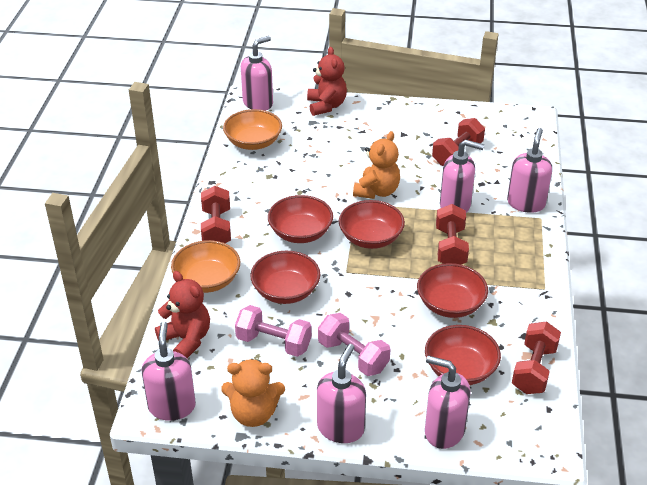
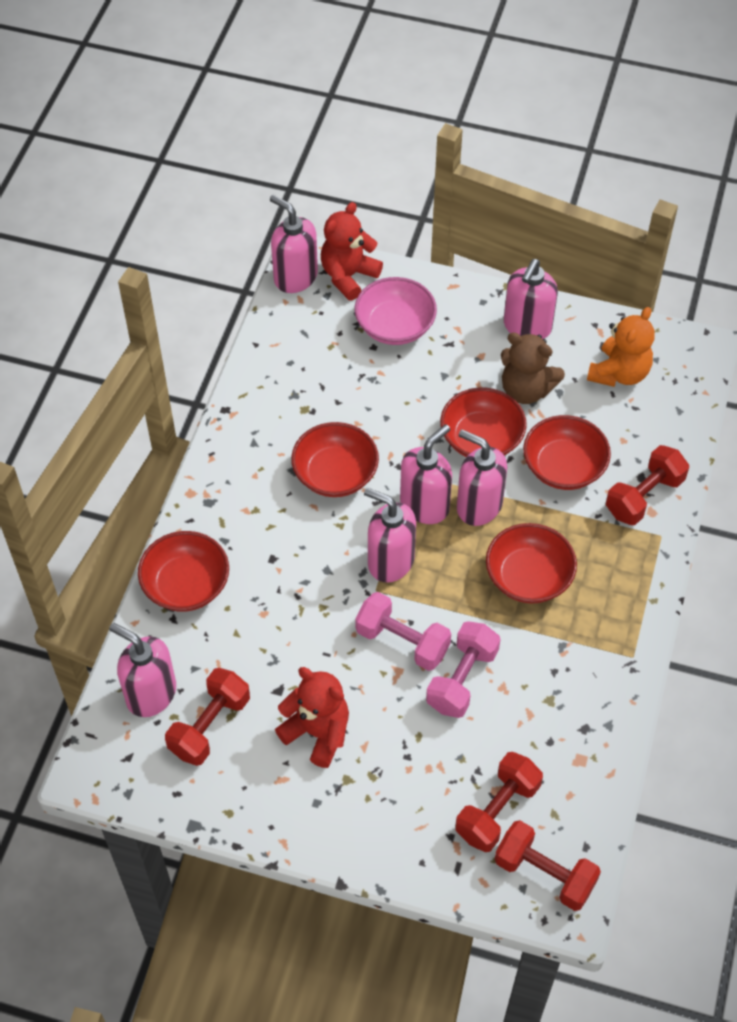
brown teddy bear: none = 0 -> [501,333,565,404] = 1
orange bowl: [171,240,240,293] [223,109,282,150] = 2 -> none = 0
orange teddy bear: [221,359,285,427] [353,131,400,199] = 2 -> [587,307,655,387] = 1
pink bowl: none = 0 -> [355,277,437,345] = 1

